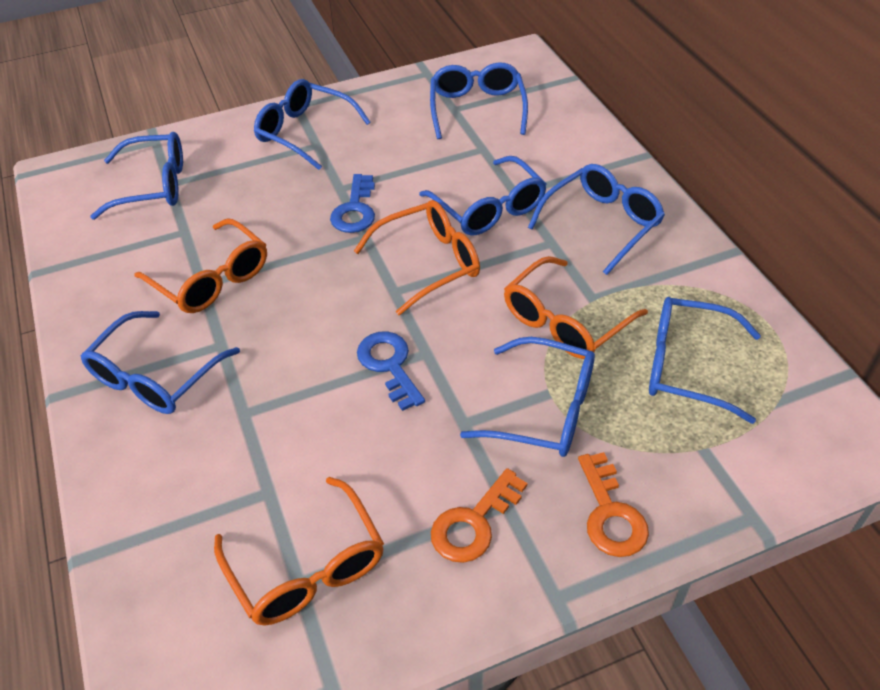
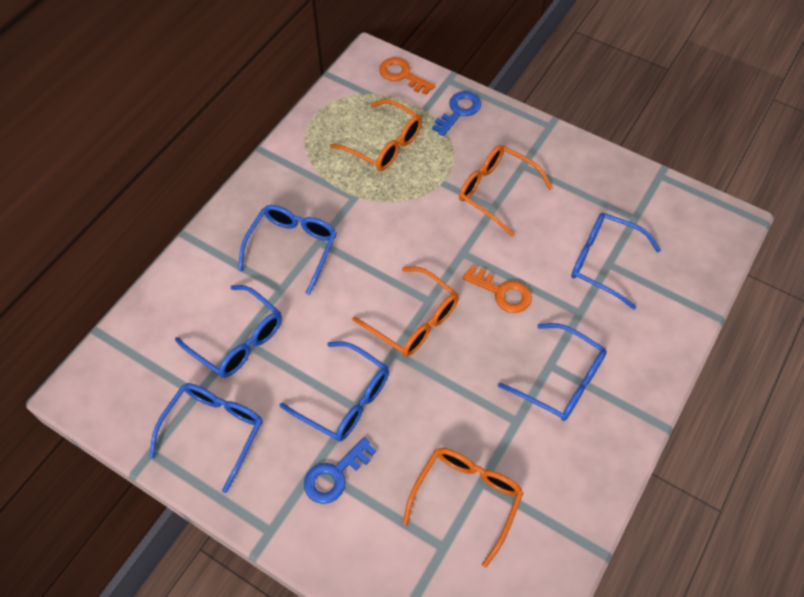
blue glasses: [80,311,240,414] [90,132,183,220] [254,79,371,170] [419,156,547,236] [430,62,528,139] [460,337,595,457] [528,164,665,275] [649,297,761,424] = 8 -> [150,383,263,493] [175,285,282,377] [238,205,337,295] [280,341,389,442] [498,323,607,421] [571,213,661,309] = 6

